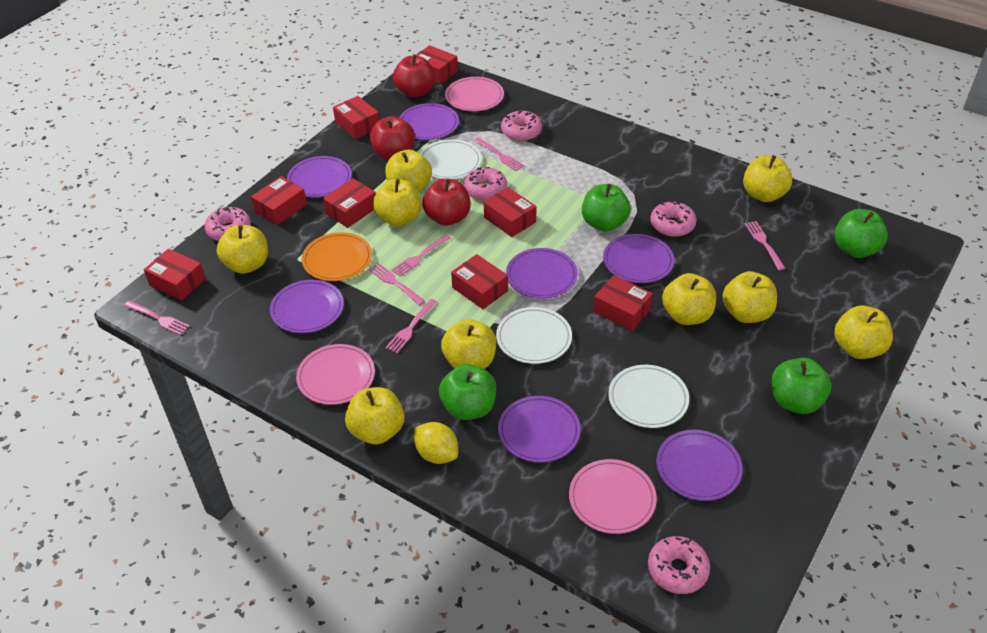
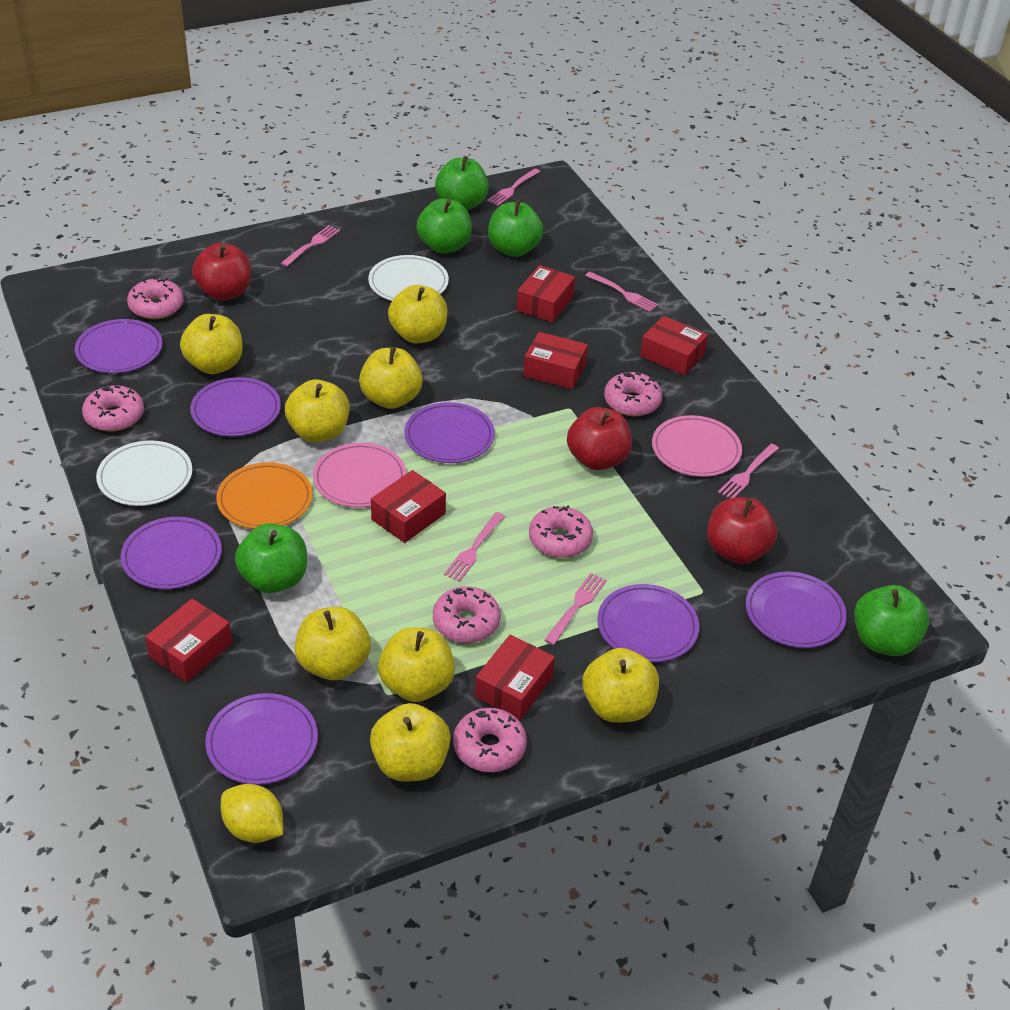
green apple: [439,364,496,420] [582,184,631,231] [772,358,832,414] [835,209,888,258] = 4 -> [235,523,307,593] [416,199,472,254] [435,156,489,210] [488,200,543,257] [854,585,929,656] = 5
pink donut: [205,207,251,241] [463,167,507,200] [501,111,542,141] [648,536,710,594] [650,201,696,237] = 5 -> [82,385,144,431] [127,278,184,319] [433,586,501,643] [453,708,527,772] [529,505,593,558] [604,372,662,416] = 6
pink plate: [296,344,375,405] [445,77,504,111] [569,459,657,534] = 3 -> [313,443,406,508] [652,415,742,477] = 2
red box: [144,249,206,300] [251,176,307,225] [323,178,376,228] [333,96,380,139] [417,45,458,84] [451,254,508,309] [484,187,536,237] [593,275,653,331] = 8 -> [145,599,232,682] [371,470,446,543] [475,635,555,720] [517,265,575,323] [524,332,588,389] [640,316,708,376] = 6
white plate: [420,139,482,179] [496,307,572,364] [608,365,689,428] = 3 -> [96,441,192,506] [368,255,449,301] = 2
yellow apple: [216,225,268,274] [345,387,405,445] [373,179,421,226] [385,150,432,193] [441,319,496,369] [662,273,716,325] [723,271,777,323] [743,155,792,202] [834,305,893,359] = 9 -> [180,314,243,374] [285,379,349,442] [295,607,371,680] [359,347,423,409] [370,703,451,781] [378,628,455,702] [388,285,448,343] [583,648,659,723] = 8

